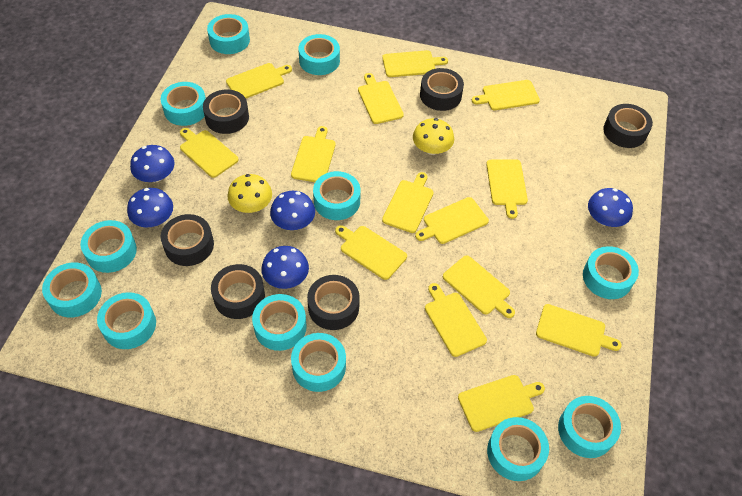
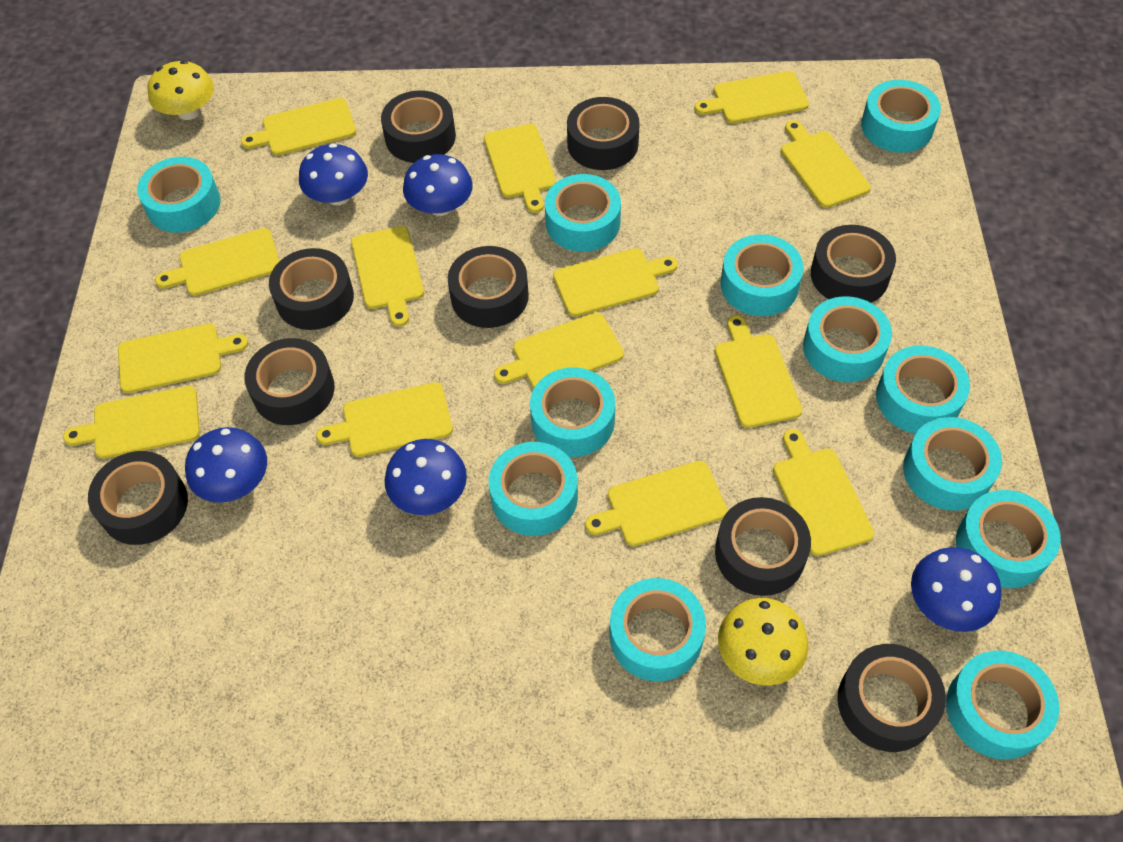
black tape: [161,214,214,266] [203,90,249,134] [211,264,265,319] [307,275,360,330] [420,68,464,111] [603,104,653,148] = 6 -> [88,451,188,545] [245,338,335,425] [269,248,354,330] [381,90,456,163] [448,246,529,328] [567,97,640,170] [715,497,811,596] [811,225,896,303] [837,644,946,752] = 9

